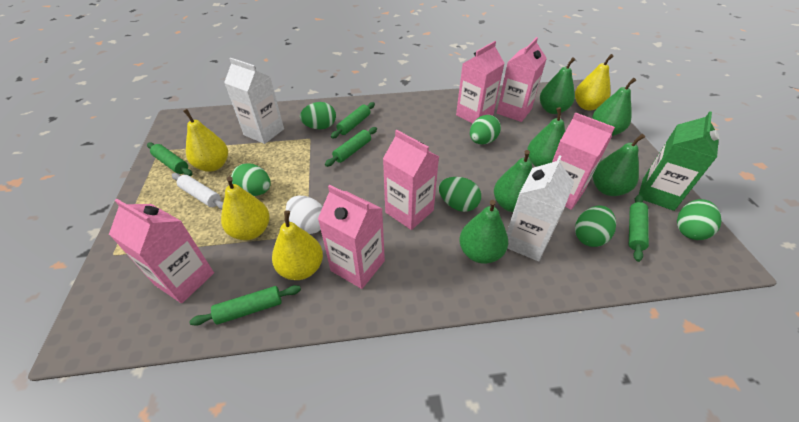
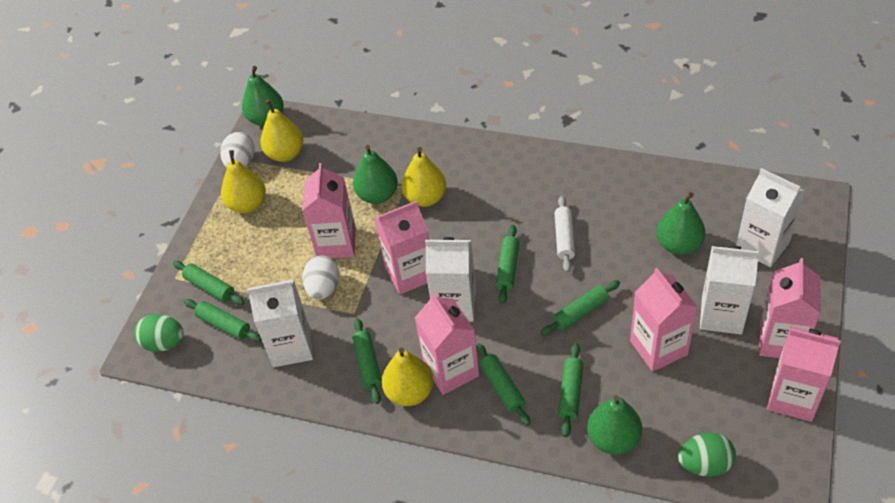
green carton: [639,111,719,211] = 1 -> none = 0
green egg: [231,163,271,196] [300,102,336,129] [439,177,481,212] [470,115,501,144] [575,205,616,247] [677,199,722,240] = 6 -> [134,314,184,352] [678,433,736,477] = 2
green pear: [459,200,508,264] [494,150,532,212] [527,107,565,167] [540,57,575,114] [592,78,636,136] [593,134,645,196] = 6 -> [242,66,284,126] [353,145,398,204] [587,395,642,455] [656,192,705,255] = 4
green rolling pin: [147,142,192,176] [189,285,301,326] [325,127,377,167] [331,102,375,139] [629,195,649,262] = 5 -> [173,261,244,305] [184,299,262,342] [352,318,382,404] [476,343,530,425] [496,225,519,304] [541,280,620,336] [558,343,583,437] = 7
white carton: [224,58,284,144] [507,155,574,261] = 2 -> [247,280,313,367] [425,237,476,322] [700,245,760,335] [736,168,805,267] = 4
white egg: [286,196,322,234] = 1 -> [220,132,255,167] [302,256,340,300] = 2

